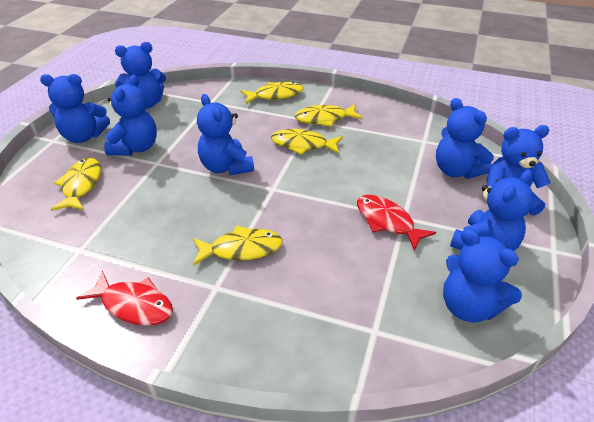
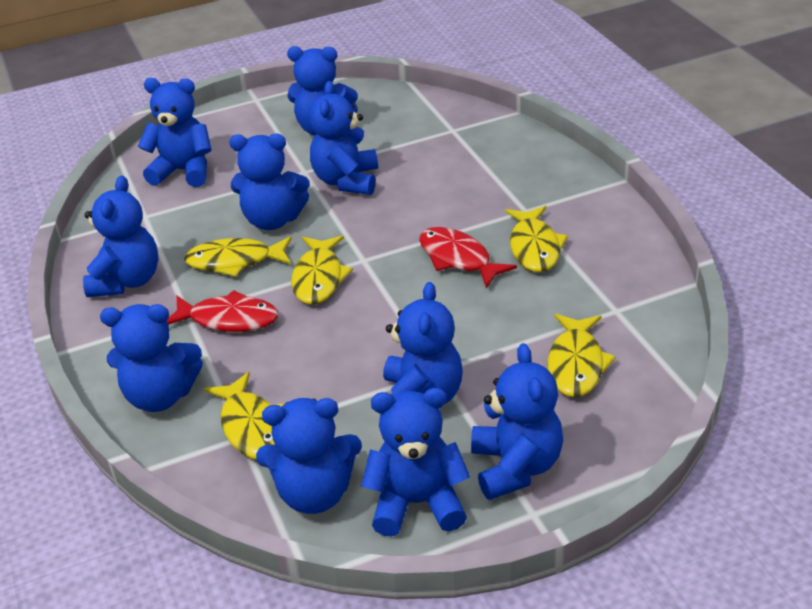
blue teddy bear: [40,74,110,143] [104,75,157,156] [115,42,166,109] [197,94,254,175] [436,98,494,179] [443,229,522,322] [450,169,534,251] [487,125,551,216] = 8 -> [83,176,158,297] [100,304,203,412] [138,78,211,187] [229,134,309,230] [256,398,362,514] [287,46,358,136] [309,81,378,195] [361,388,470,537] [383,282,463,404] [471,343,563,500] = 10

